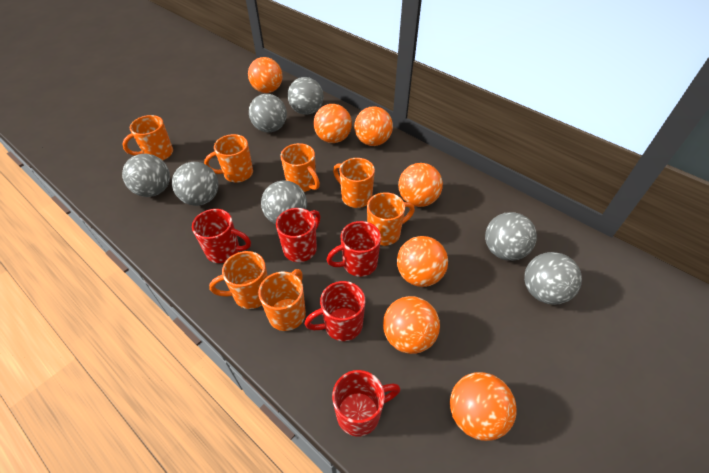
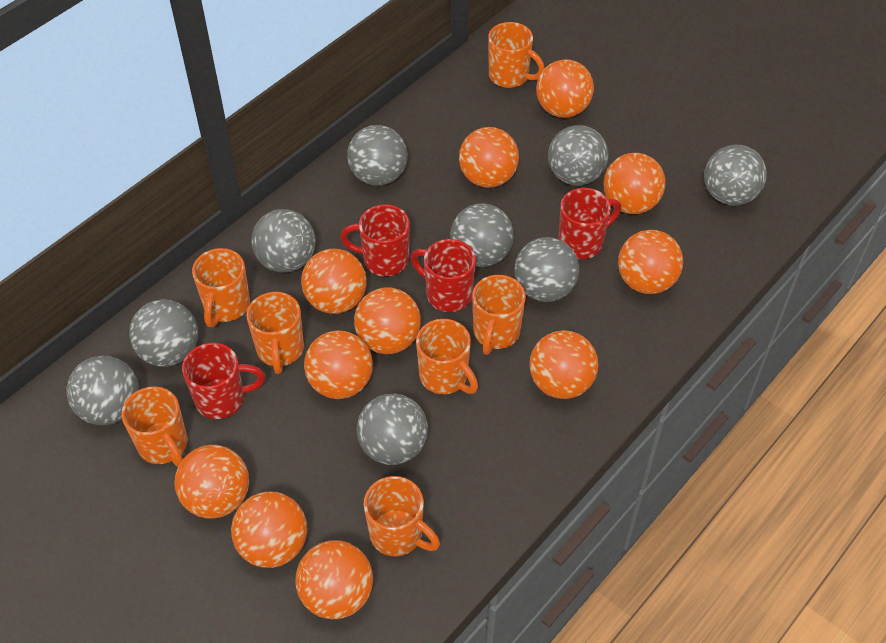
grey ball: [122,154,170,197] [172,162,219,206] [249,94,287,132] [261,180,307,224] [288,77,324,115] [485,212,537,261] [524,252,582,305] = 7 -> [66,356,139,425] [129,299,198,367] [251,209,316,273] [347,125,407,186] [357,394,428,465] [450,203,514,267] [514,237,579,302] [548,125,608,186] [704,144,767,206] = 9
orange ball: [248,57,282,93] [314,104,352,143] [354,106,393,146] [383,296,440,354] [397,236,448,287] [398,163,443,207] [450,372,517,441] = 7 -> [174,445,249,519] [231,491,307,568] [295,540,373,619] [301,249,367,314] [304,330,373,399] [354,288,421,354] [459,127,519,188] [529,330,598,399] [536,59,594,118] [603,153,665,214] [618,230,683,294] = 11
red mug: [192,209,251,263] [276,208,321,262] [305,281,365,341] [327,221,381,277] [332,370,400,437] = 5 -> [182,343,265,419] [340,204,410,276] [411,239,476,312] [558,188,621,259] = 4

